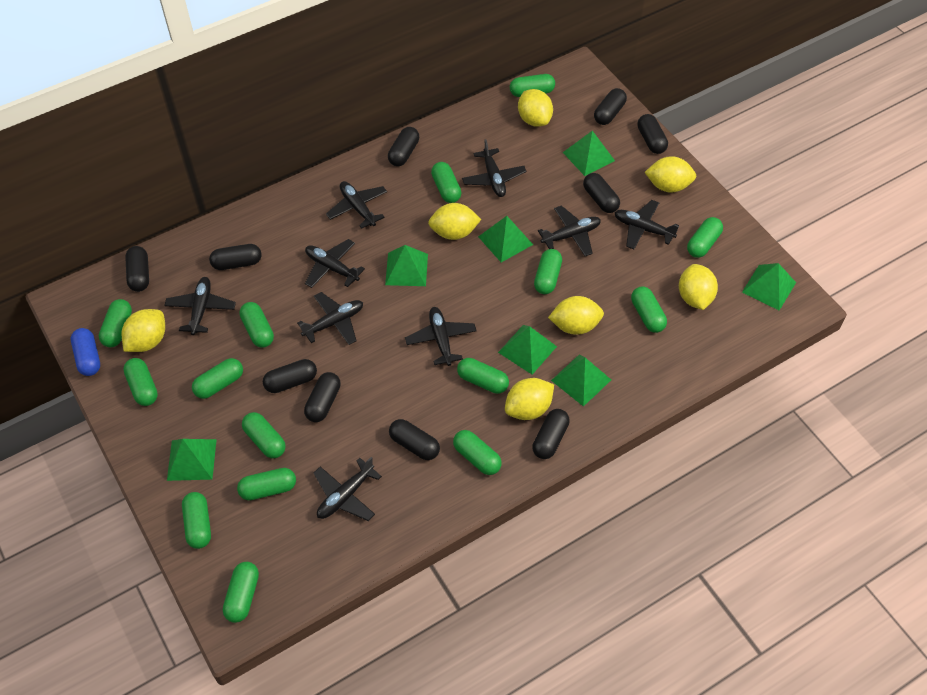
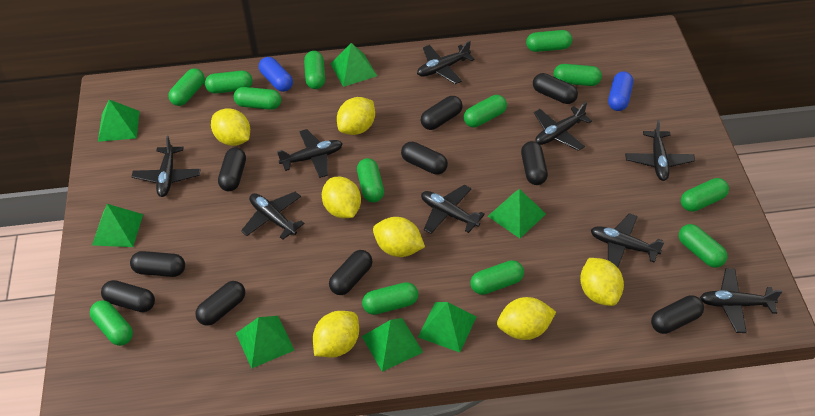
blue capsule: [71,328,100,376] = 1 -> [259,57,293,92] [608,71,633,111] = 2
green capsule: [99,299,132,347] [123,358,158,406] [182,492,211,549] [192,358,243,399] [223,562,259,623] [237,468,296,500] [239,302,274,348] [242,412,286,458] [431,162,462,203] [453,430,502,475] [457,358,509,394] [510,74,555,97] [534,249,562,294] [631,286,667,333] [687,217,723,258] = 15 -> [90,300,133,346] [168,68,205,106] [205,71,253,93] [234,87,281,110] [304,51,325,89] [357,158,384,203] [362,282,418,315] [464,95,507,127] [470,260,524,295] [526,30,572,52] [554,64,602,86] [679,224,727,268] [681,178,729,212] = 13

